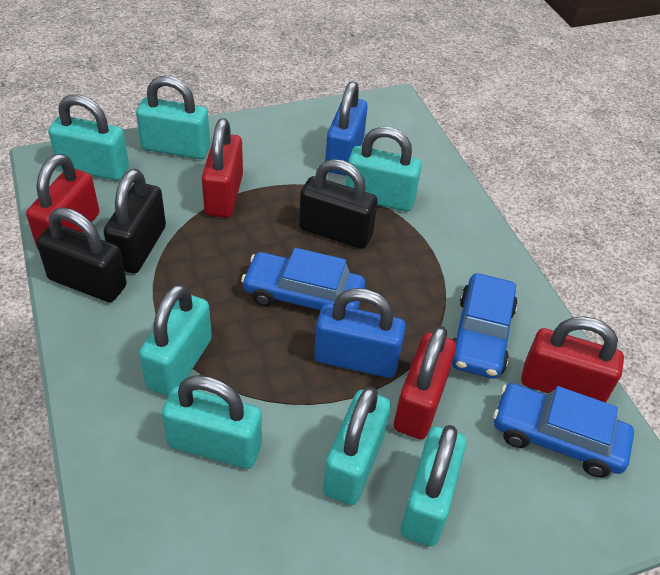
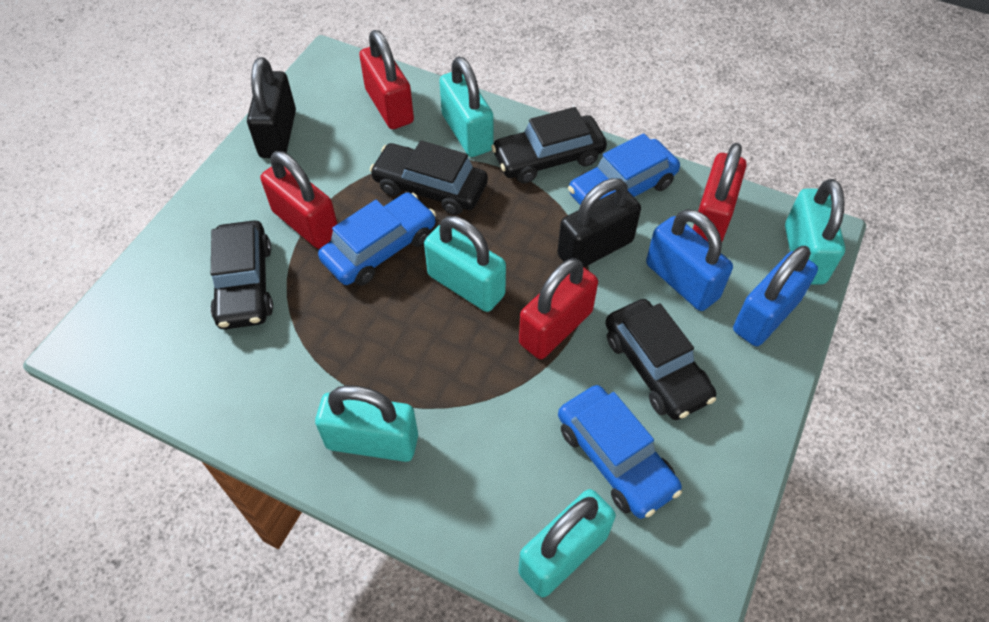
black car: none = 0 -> [210,220,273,330] [370,140,488,215] [491,107,607,183] [605,299,716,420] = 4
black padlock: [37,208,127,302] [104,169,166,273] [299,159,378,249] = 3 -> [247,57,296,158] [557,178,641,267] = 2
turquoise padlock: [48,95,129,181] [136,76,210,159] [139,284,212,397] [162,375,262,469] [323,386,391,505] [346,127,422,211] [400,425,466,546] = 7 -> [315,385,418,462] [424,216,506,312] [439,57,493,157] [518,489,616,597] [785,179,845,285] = 5

